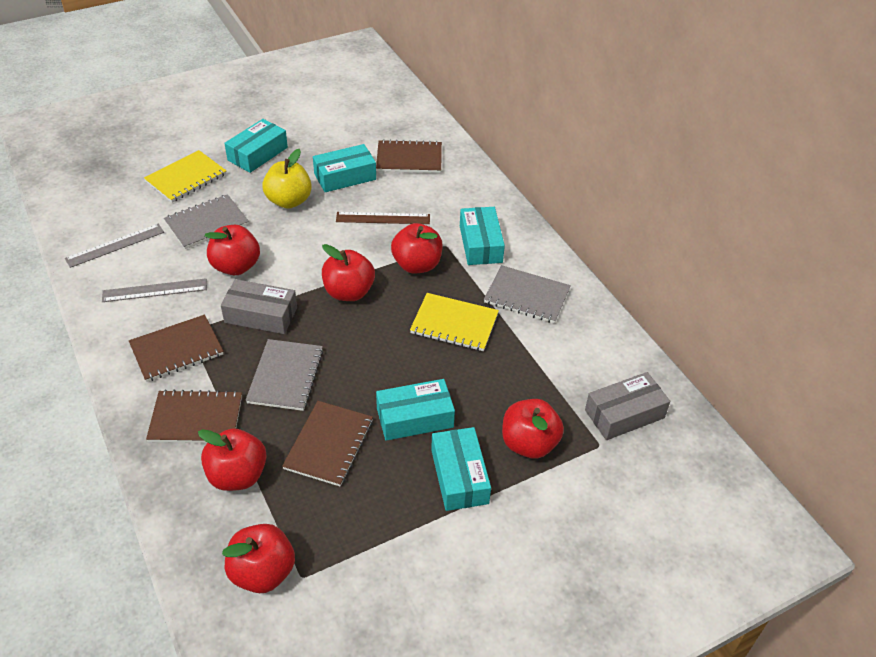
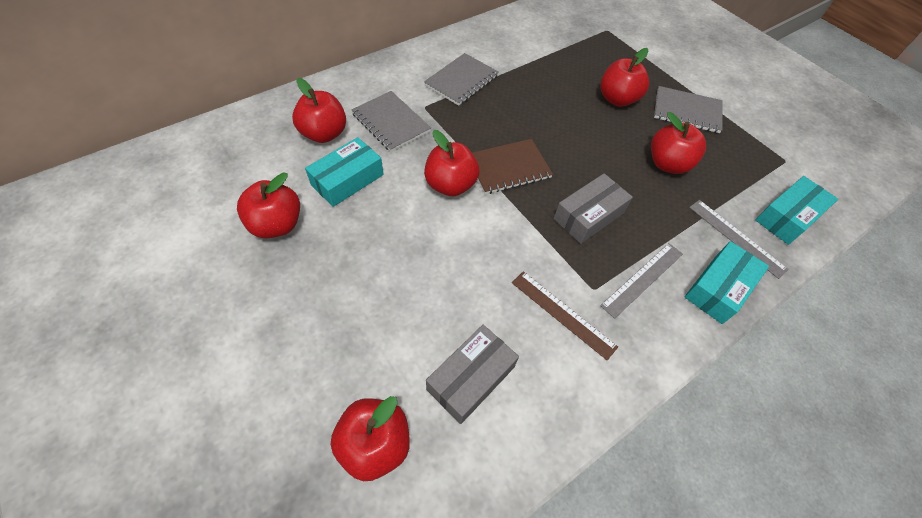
brown notebook: [129,314,223,382] [146,389,242,443] [282,401,373,486] [376,139,442,173] = 4 -> [472,139,553,194] = 1
turquoise box: [224,119,288,173] [313,144,376,192] [376,379,455,441] [431,427,491,511] [460,207,505,265] = 5 -> [305,137,384,207] [685,241,769,324] [755,176,838,245] = 3
yellow apple: [262,149,312,209] = 1 -> none = 0
yellow notebook: [144,150,227,203] [410,293,499,351] = 2 -> none = 0

